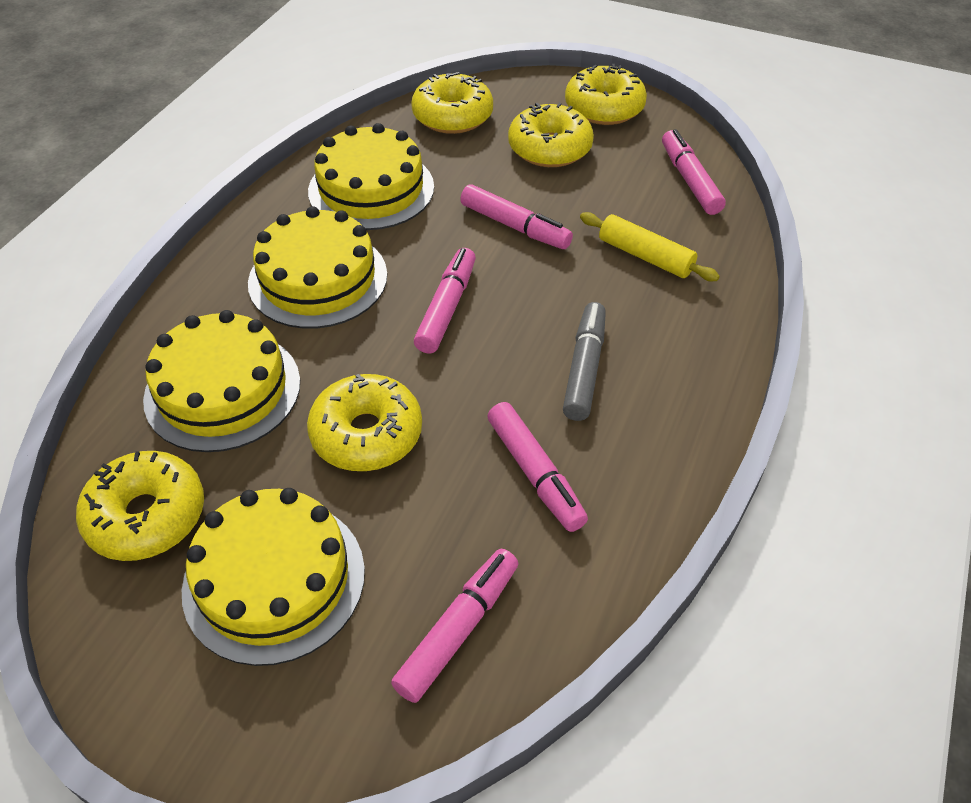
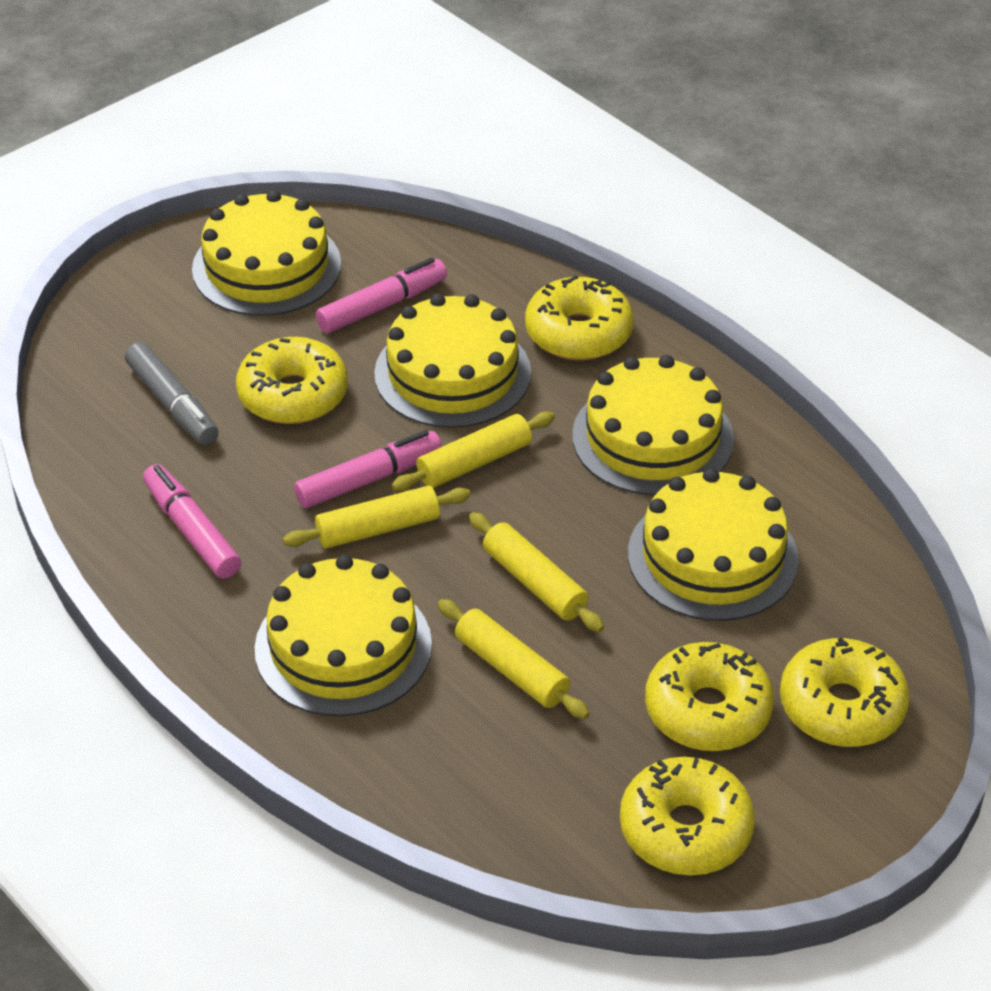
pink marker: [391,549,519,703] [414,248,476,354] [460,184,573,249] [487,402,588,532] [662,129,726,215] = 5 -> [143,464,241,579] [294,430,442,508] [316,258,447,333] = 3
yellow cake: [143,310,300,452] [182,488,365,666] [248,206,387,329] [308,123,434,230] = 4 -> [192,190,341,316] [255,555,432,717] [374,293,531,428] [572,355,734,495] [628,468,799,621] = 5
yellow rolling pin: [580,212,720,281] = 1 -> [283,486,471,549] [391,412,555,491] [438,599,589,719] [469,512,604,632] = 4

